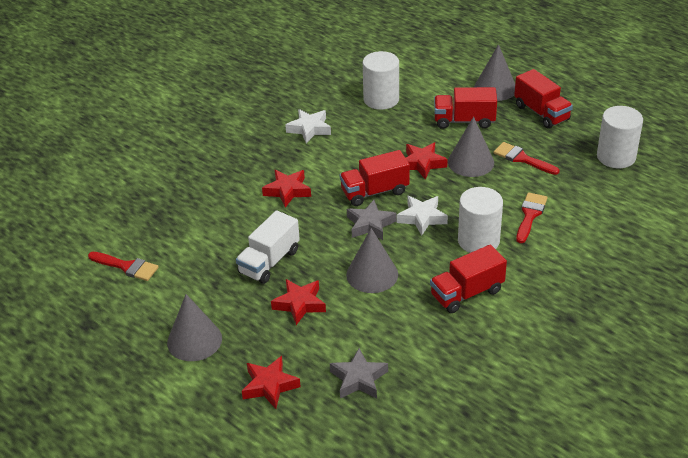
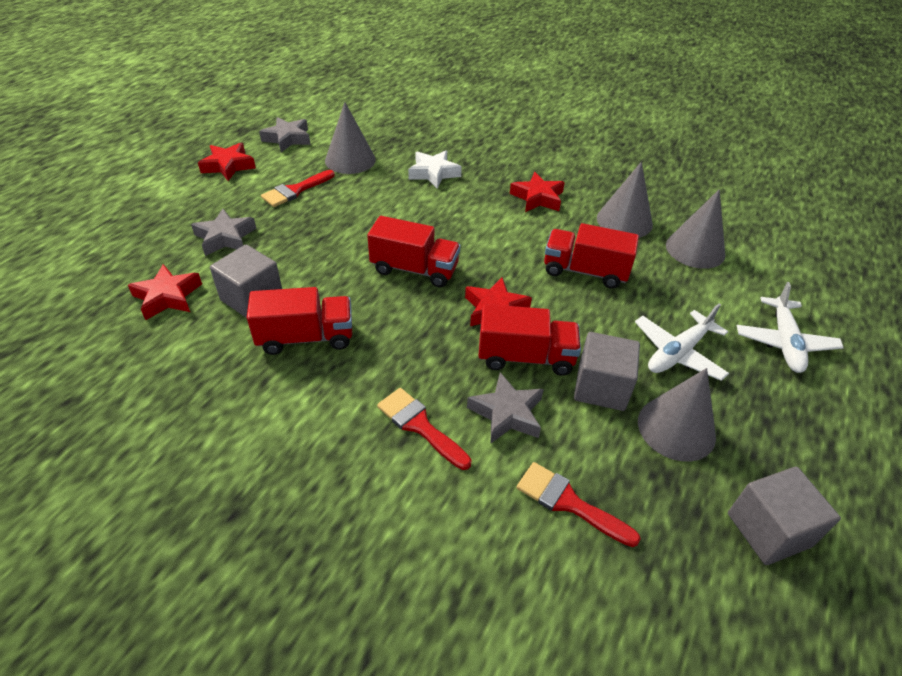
grey cube: none = 0 -> [210,245,282,318] [574,332,640,411] [728,467,841,565] = 3
grey star: [330,348,388,399] [347,200,397,240] = 2 -> [191,209,256,256] [259,117,311,152] [467,372,544,444] = 3
white cylinder: [363,51,399,110] [458,187,503,253] [597,106,643,168] = 3 -> none = 0
white plane: none = 0 -> [635,303,729,381] [737,282,844,373] = 2
white star: [285,109,331,143] [397,196,448,236] = 2 -> [408,150,462,189] = 1
white truck: [236,210,300,284] = 1 -> none = 0

